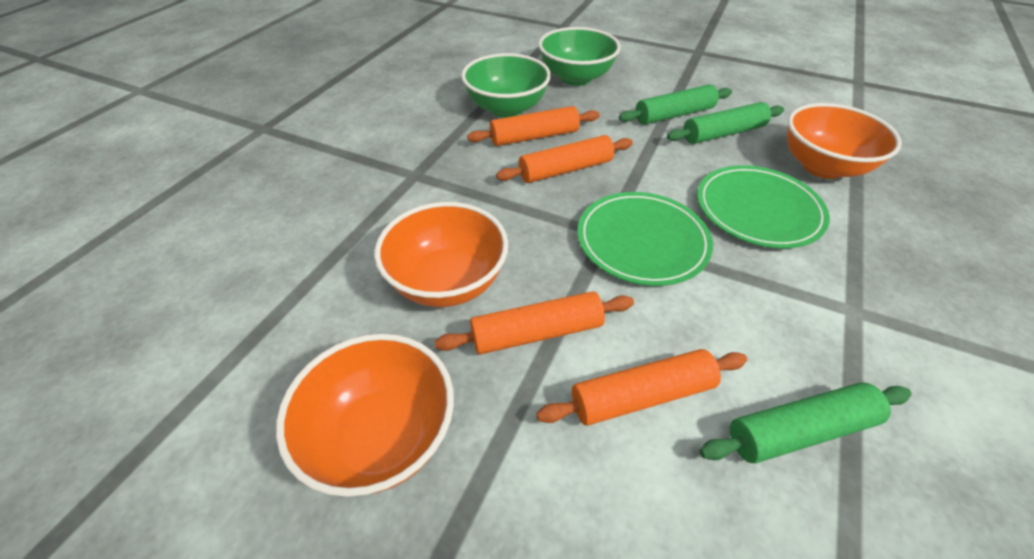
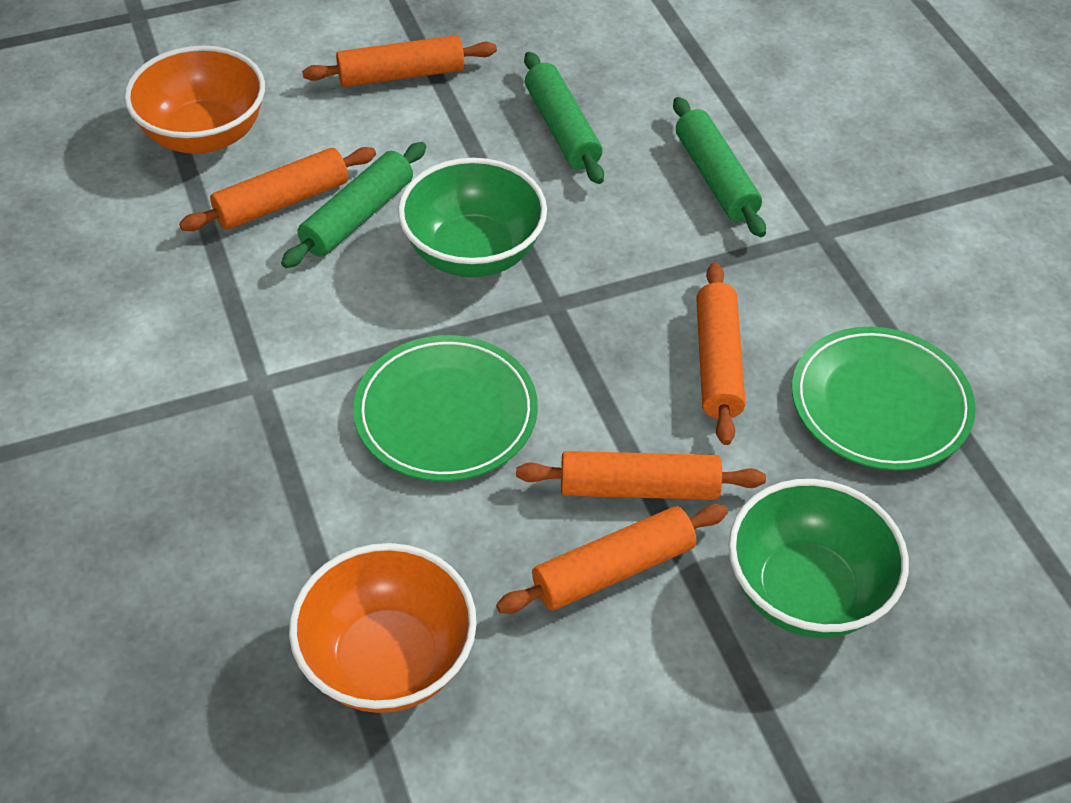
orange bowl: [276,334,454,497] [375,202,508,307] [787,103,902,179] = 3 -> [124,46,265,154] [289,543,477,713] = 2
orange rolling pin: [435,291,634,355] [467,106,599,146] [496,135,633,183] [536,349,747,426] = 4 -> [179,147,376,231] [302,35,497,87] [496,504,728,614] [516,451,766,500] [696,263,745,445] = 5

